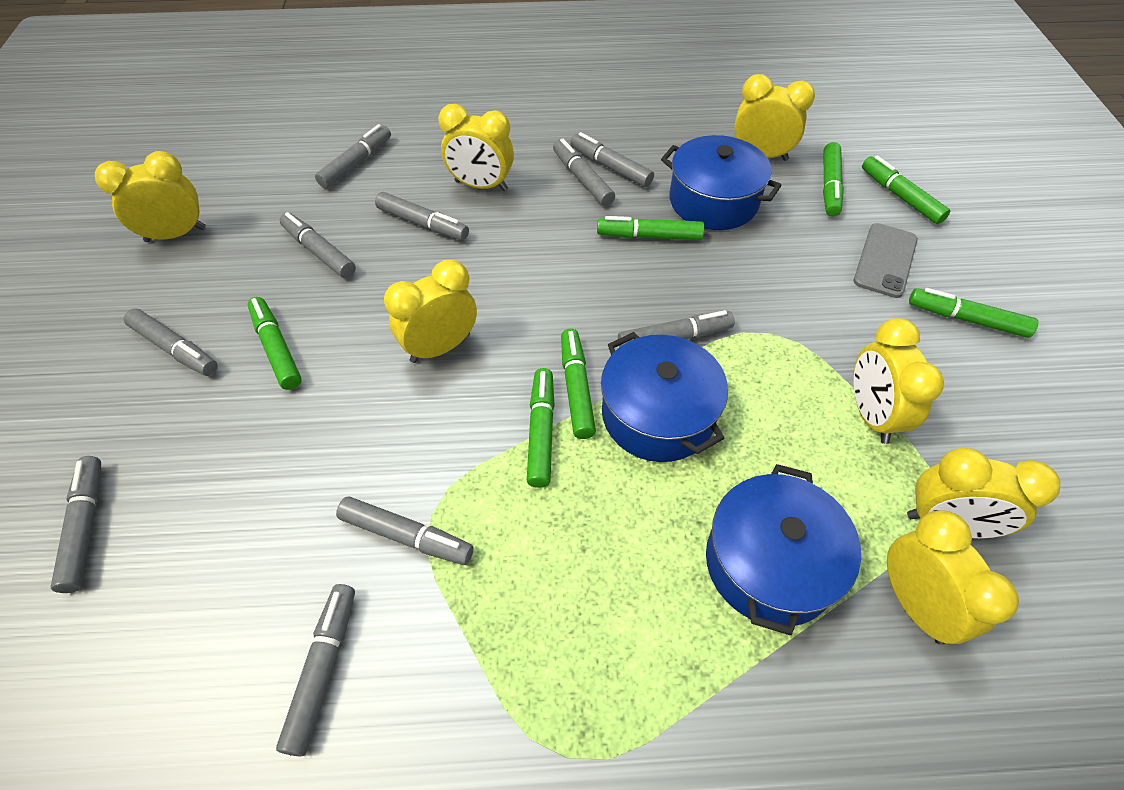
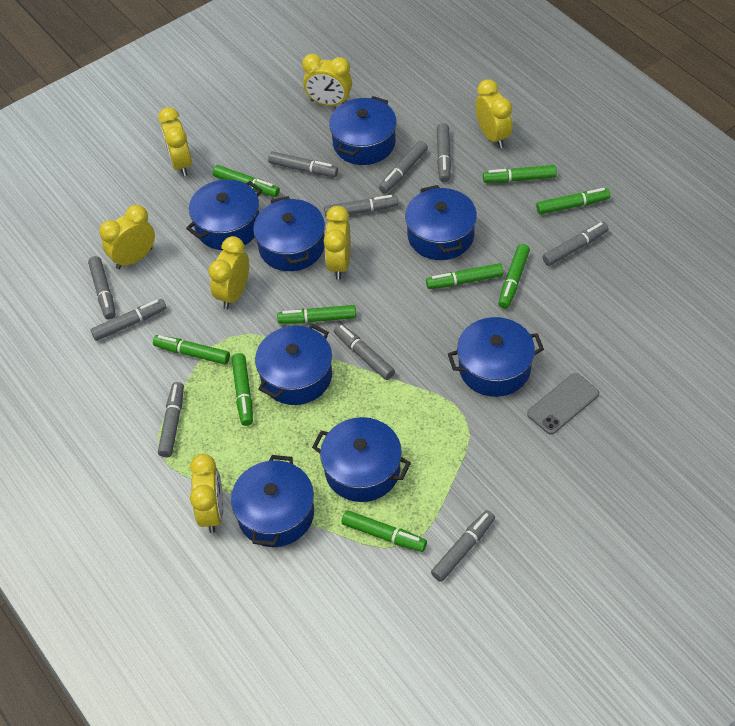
blue pot: [601,332,728,462] [661,135,782,230] [706,464,861,635] = 3 -> [186,179,262,250] [231,455,314,547] [253,196,325,271] [255,324,332,405] [312,417,411,502] [329,96,397,165] [405,185,477,260] [448,317,544,397] = 8
green marker: [248,297,302,390] [527,368,555,488] [561,329,596,439] [597,216,704,240] [823,142,844,216] [862,156,950,224] [909,288,1039,338] = 7 -> [153,335,230,364] [213,165,280,197] [232,353,253,426] [277,305,356,324] [342,510,427,552] [426,263,503,289] [483,165,557,183] [498,244,530,309] [536,188,610,215] = 9

